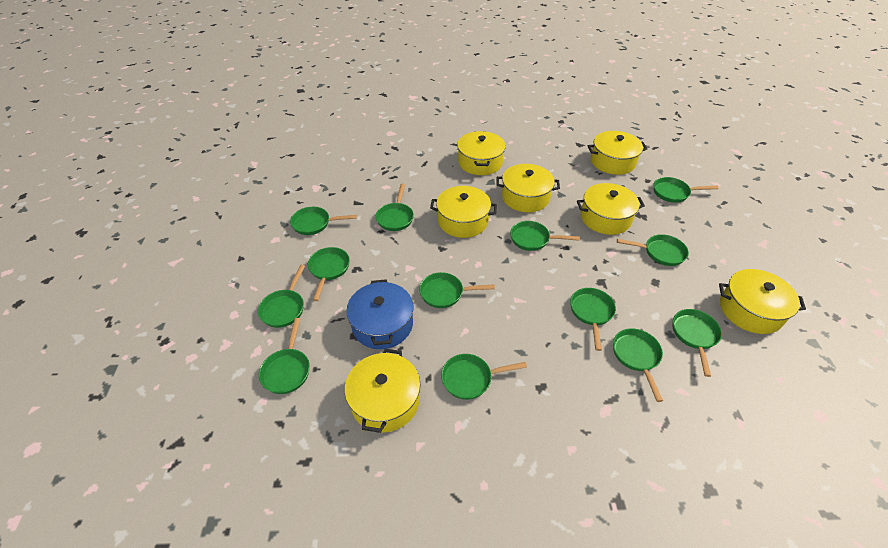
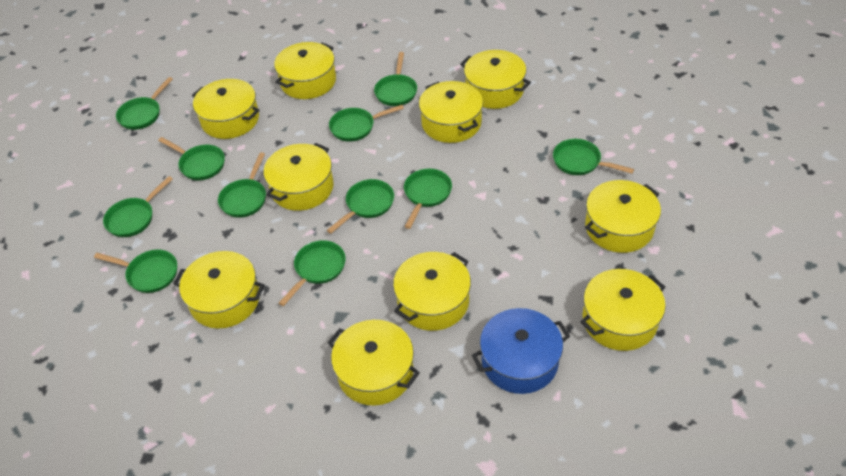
green pan: [258,265,305,328] [259,318,310,394] [290,207,357,235] [308,247,350,301] [376,184,414,231] [419,272,495,308] [441,354,527,400] [510,221,580,251] [570,288,616,351] [613,328,663,402] [617,234,689,266] [653,177,718,203] [673,309,722,377] = 13 -> [94,250,177,293] [103,176,173,237] [116,77,173,130] [158,137,225,180] [218,152,266,218] [279,240,346,306] [327,179,394,234] [329,105,404,142] [374,52,417,106] [404,168,452,229] [553,139,634,175] = 11
yellow pot: [345,349,420,433] [430,186,497,238] [457,131,506,175] [496,164,560,212] [577,183,645,235] [587,131,647,175] [719,269,806,334] = 7 -> [173,251,265,329] [192,79,260,139] [264,143,334,211] [274,42,336,99] [328,320,420,406] [393,252,471,331] [419,81,483,143] [460,50,531,109] [581,269,666,351] [585,180,661,253] = 10

